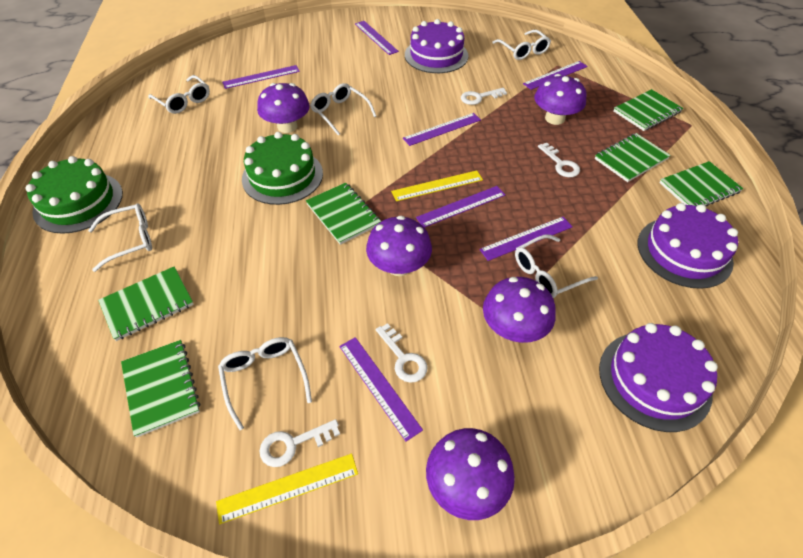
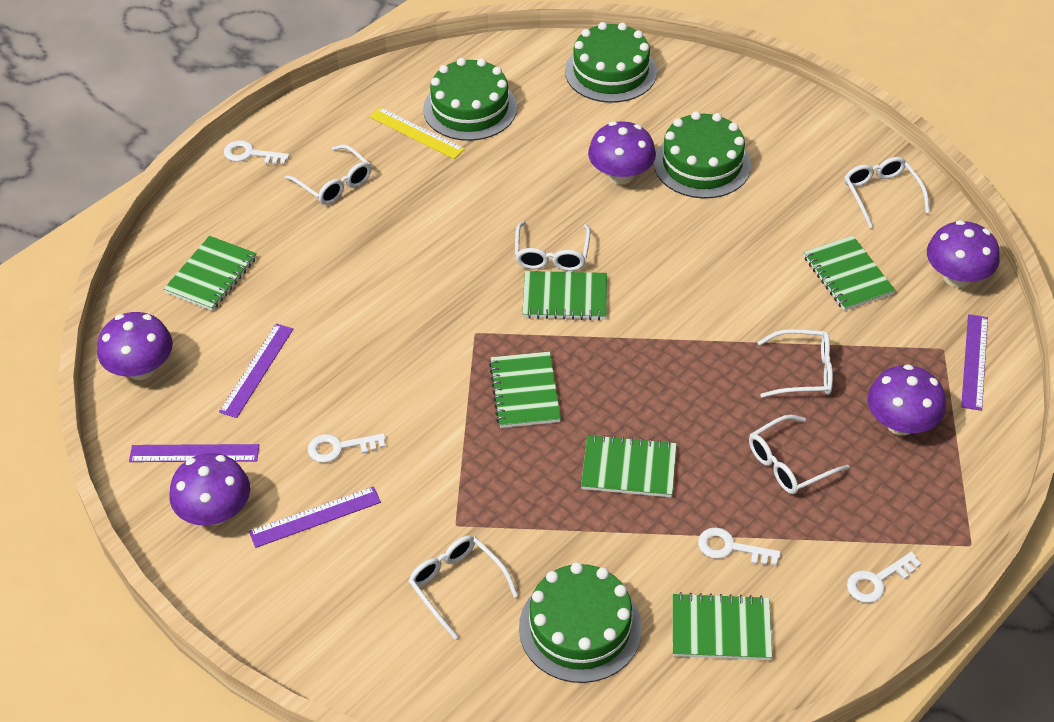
green cake: [25,156,123,234] [242,132,323,205] = 2 -> [423,58,517,141] [519,562,642,683] [565,22,657,103] [654,111,751,199] = 4
purple cake: [405,19,469,73] [599,323,718,432] [638,203,738,289] = 3 -> none = 0
purple ruler: [222,65,300,89] [339,337,423,442] [355,21,399,55] [403,113,481,146] [416,186,505,228] [479,217,573,261] [523,61,588,90] = 7 -> [129,444,259,462] [219,323,293,418] [249,486,381,548] [961,314,988,411] = 4
yellow ruler: [216,453,358,524] [391,170,483,201] = 2 -> [369,107,465,159] = 1

